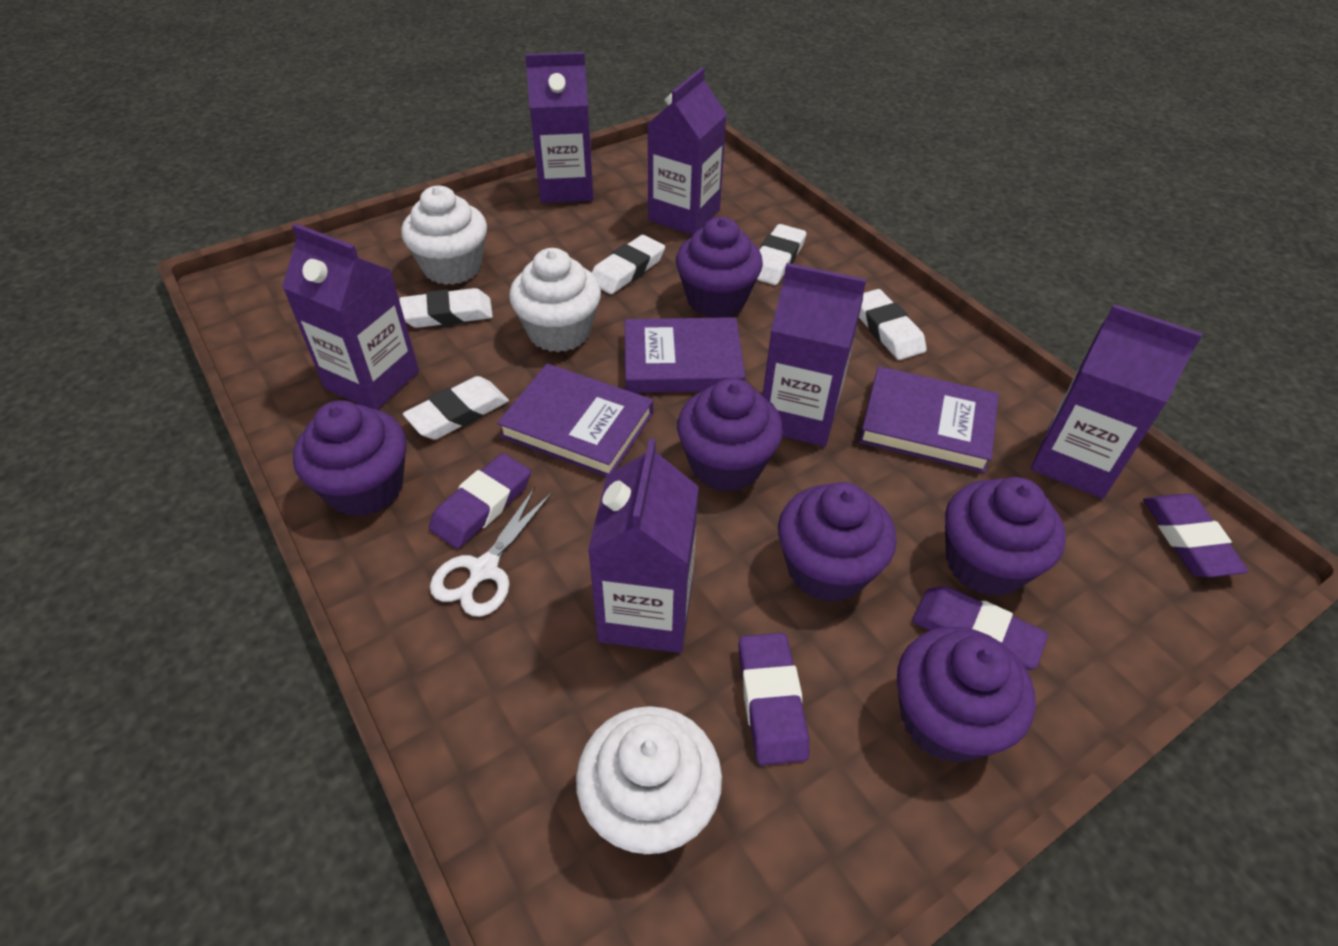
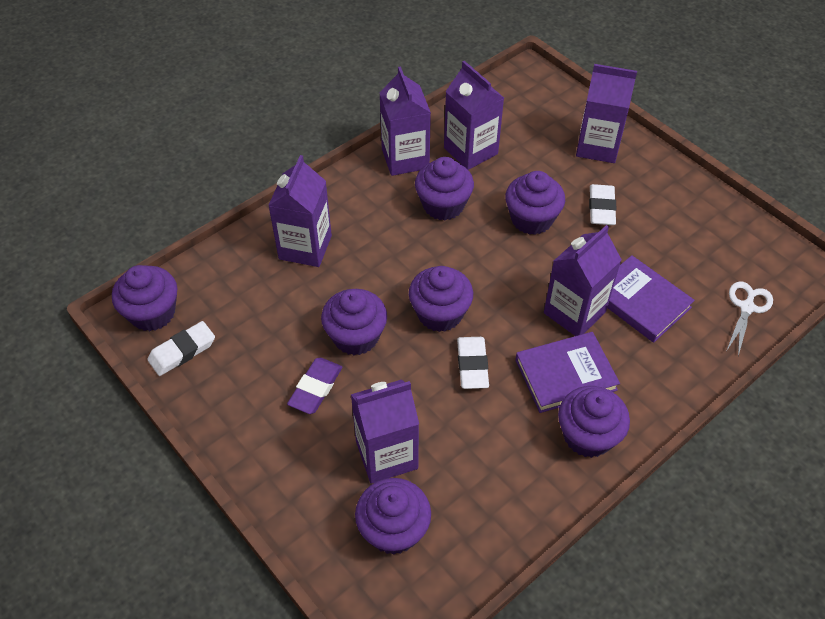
purple book: [497,364,653,476] [625,317,745,393] [859,366,999,473] = 3 -> [515,332,620,413] [607,255,695,343] = 2
purple cupcake: [293,400,407,517] [676,217,763,318] [677,378,783,492] [778,482,897,602] [897,627,1036,763] [945,477,1066,596] = 6 -> [112,265,178,331] [321,289,387,355] [355,478,431,555] [409,266,473,332] [415,157,474,220] [505,171,565,235] [558,386,630,458] = 7
purple eraser: [429,453,531,549] [739,633,809,765] [912,586,1048,670] [1143,494,1249,577] = 4 -> [287,358,342,414] = 1
white cupcake: [401,186,487,285] [509,248,601,352] [576,706,722,855] = 3 -> none = 0
white eraser: [399,288,493,328] [403,376,509,439] [592,235,665,294] [757,224,806,285] [859,289,927,360] = 5 -> [147,321,215,376] [457,337,489,389] [589,184,617,225] = 3

